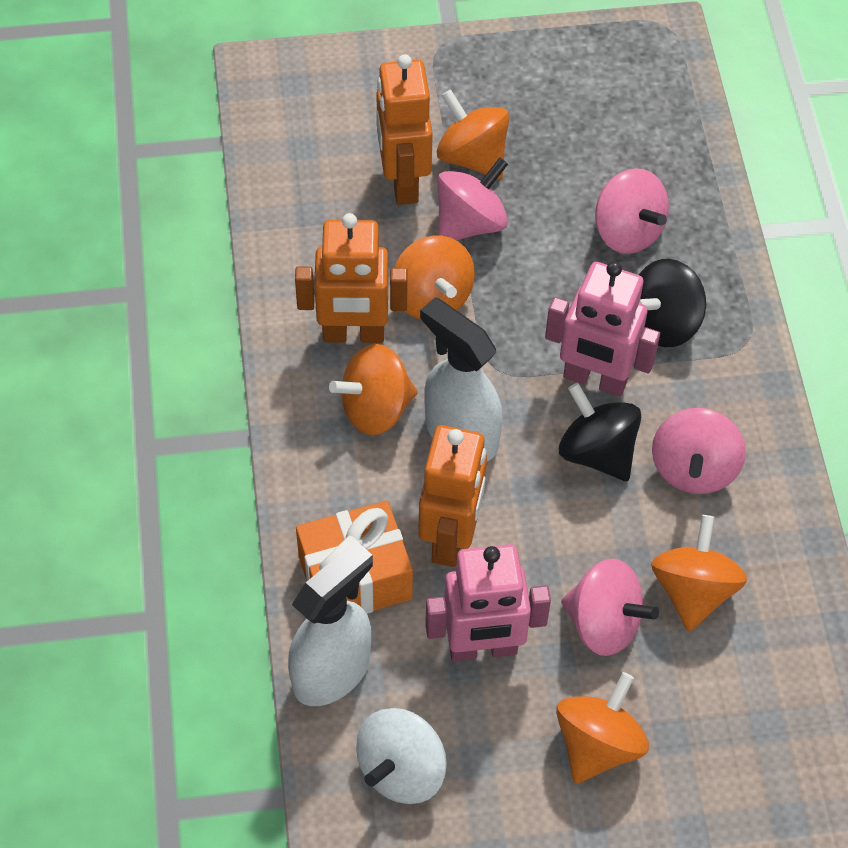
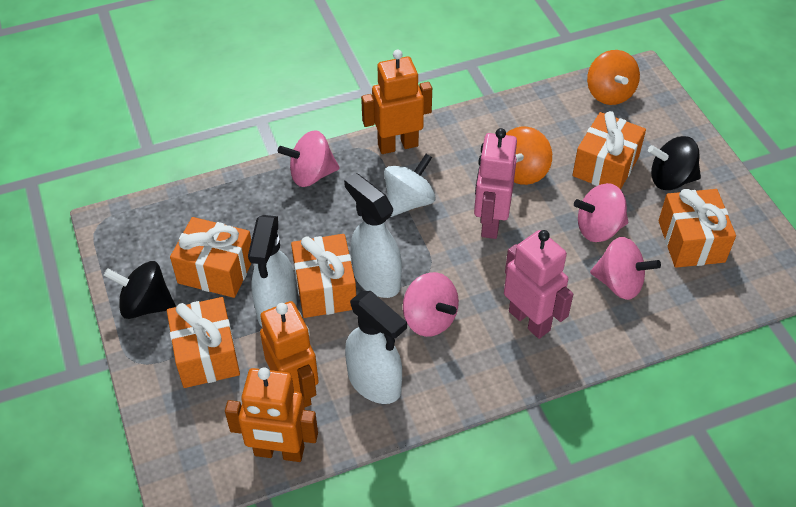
orange gift: [296,500,413,614] = 1 -> [167,297,240,388] [170,217,252,298] [291,234,356,318] [572,111,646,190] [658,189,736,268] = 5
orange spinning top: [329,344,418,435] [394,236,475,319] [437,89,509,180] [556,672,649,784] [651,515,747,631] = 5 -> [506,127,552,185] [587,50,640,105] = 2
white spray bottle: [288,541,373,706] [420,297,503,461] = 2 -> [248,215,297,328] [344,173,402,298] [345,291,407,404] = 3

